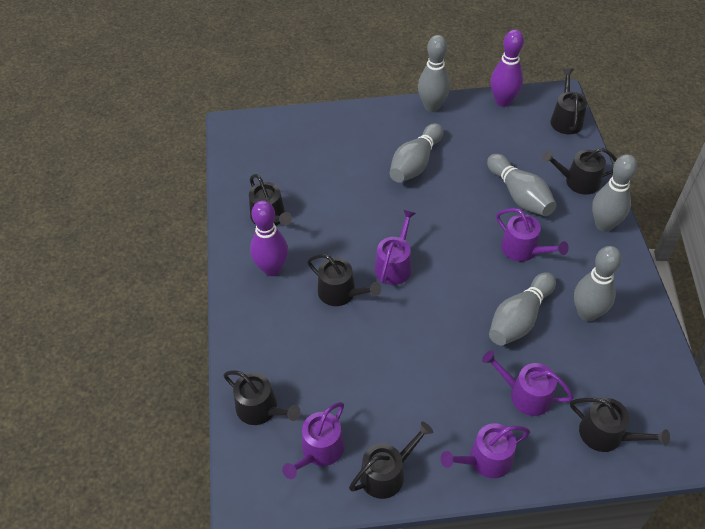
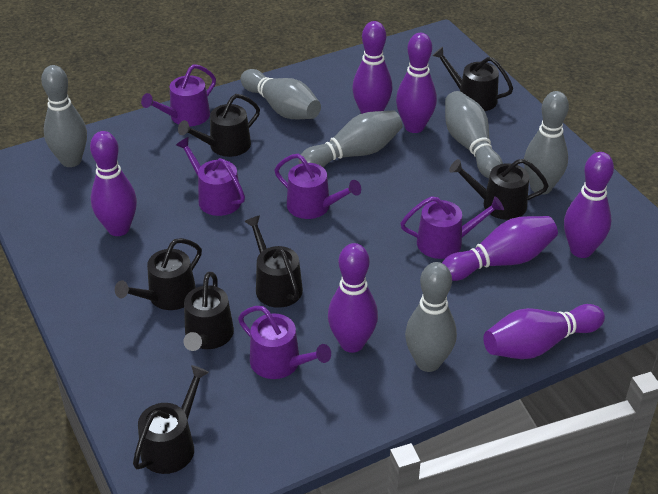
purple bowling pin: [250,200,288,276] [491,29,524,107] = 2 -> [90,131,137,236] [328,243,378,353] [352,21,393,114] [396,33,437,133] [442,216,558,281] [483,304,605,359] [564,152,614,258] = 7

